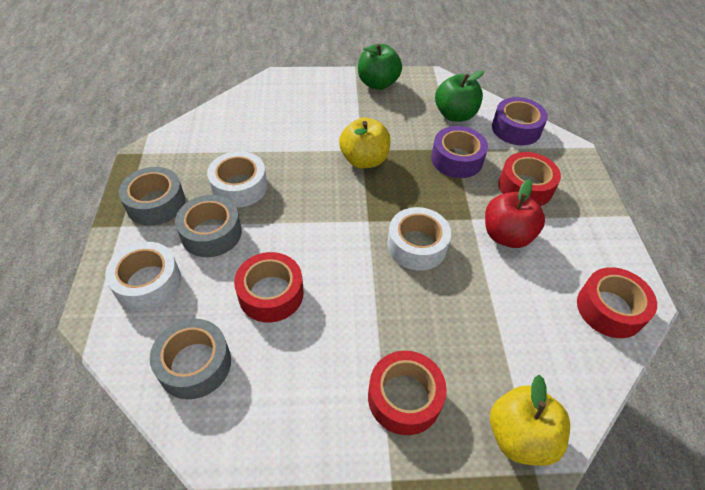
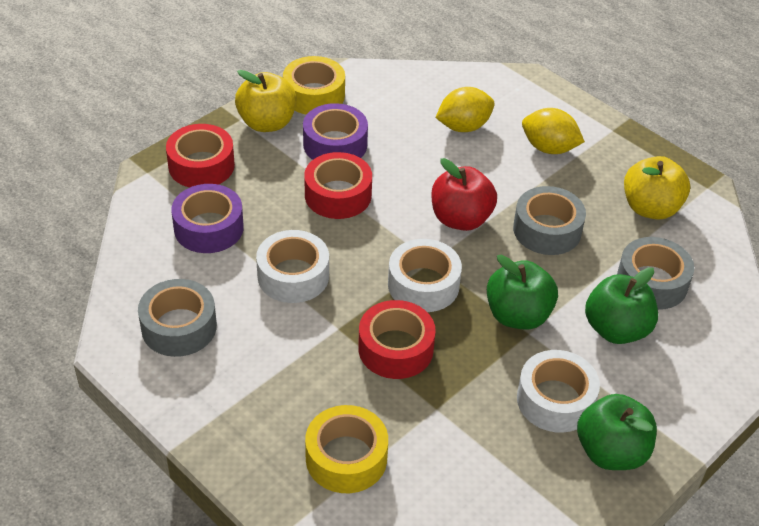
green apple: [358,44,402,90] [435,70,484,122] = 2 -> [487,255,558,330] [577,394,657,470] [585,267,658,344] = 3
red tape: [234,252,304,322] [368,351,447,435] [498,152,561,206] [577,267,657,338] = 4 -> [166,124,235,187] [304,152,372,219] [358,300,436,379] = 3
yellow lemon: none = 0 -> [435,87,495,132] [522,108,585,154] = 2
yellow tape: none = 0 -> [283,56,345,115] [305,405,388,493] = 2

